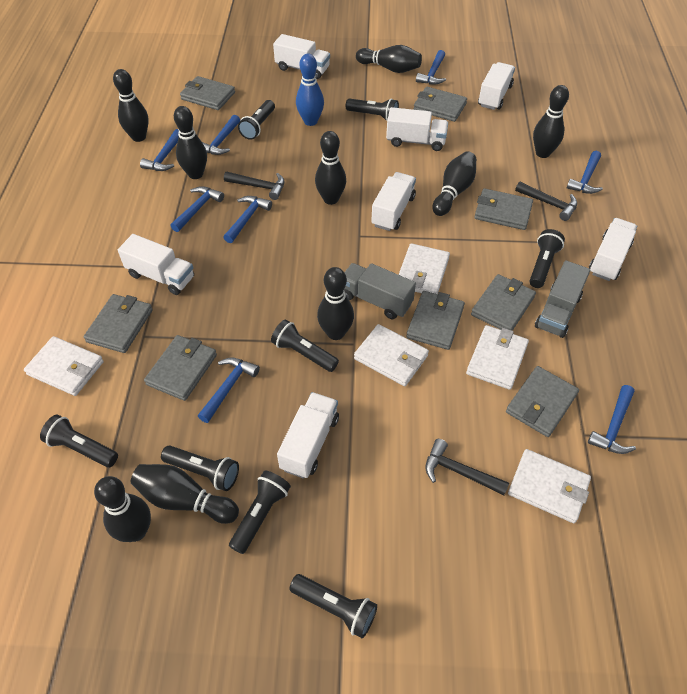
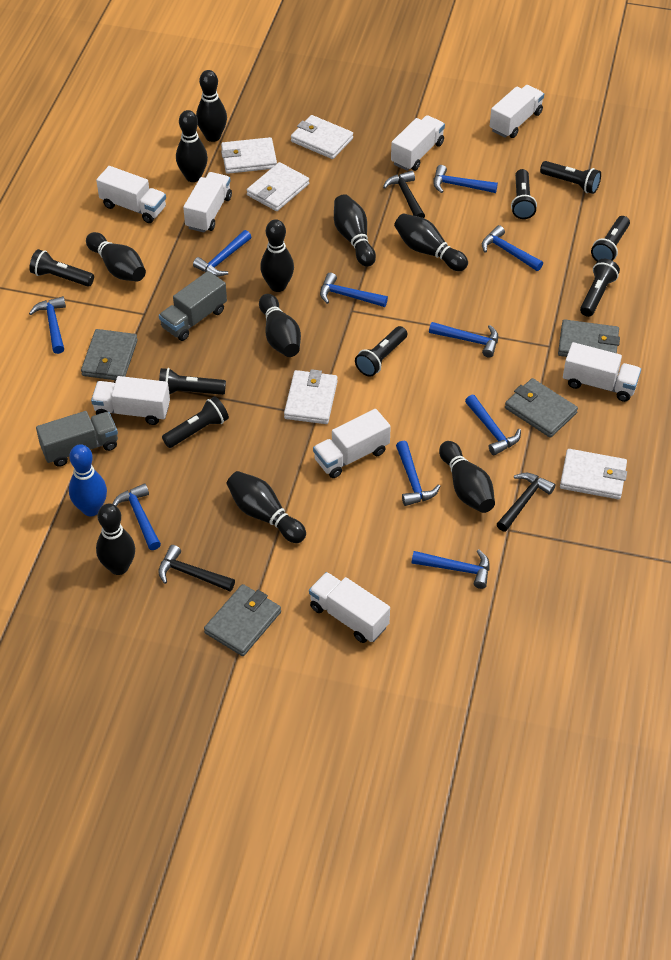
black bowling pin: [94,476,151,542] [113,69,149,142] [130,464,239,524] [174,106,207,179] [315,131,346,205] [317,267,354,340] [356,45,422,73] [432,151,476,216] [533,85,569,158] = 9 -> [86,232,146,282] [96,504,135,575] [176,110,208,182] [196,70,227,142] [227,471,306,543] [259,294,301,357] [260,219,294,292] [334,194,376,267] [394,213,468,271] [439,441,495,513] = 10
blue hammer: [140,129,179,171] [170,186,224,232] [198,357,260,423] [202,115,240,155] [223,196,272,243] [416,50,446,85] [567,151,603,194] [588,385,636,454] = 8 -> [29,296,66,354] [113,483,161,550] [193,230,251,277] [320,273,388,307] [396,441,441,506] [412,550,489,589] [429,322,498,357] [433,165,498,193] [465,395,521,455] [482,225,543,271] = 10
grey wallet: [84,294,153,353] [144,335,217,401] [180,76,235,110] [406,291,465,350] [413,87,467,122] [471,274,536,331] [474,188,533,230] [506,366,579,437] = 8 -> [81,329,138,380] [204,584,281,656] [505,378,578,438] [558,319,620,357] = 4
white truck: [118,234,194,295] [273,34,330,79] [277,392,339,479] [371,172,416,231] [386,107,448,151] [478,62,515,110] [589,218,637,281] = 7 -> [91,376,170,425] [96,166,166,223] [183,172,232,233] [309,572,390,643] [313,409,391,478] [391,115,445,171] [490,85,544,138] [563,342,641,402] = 8

